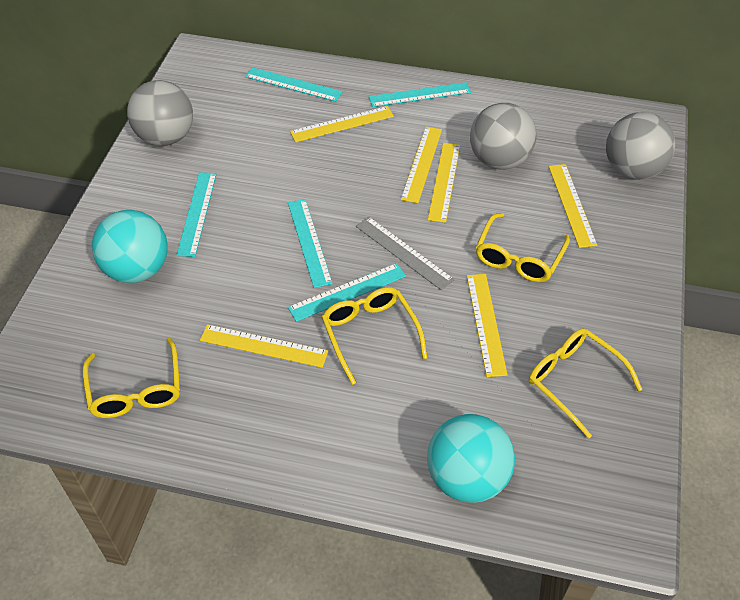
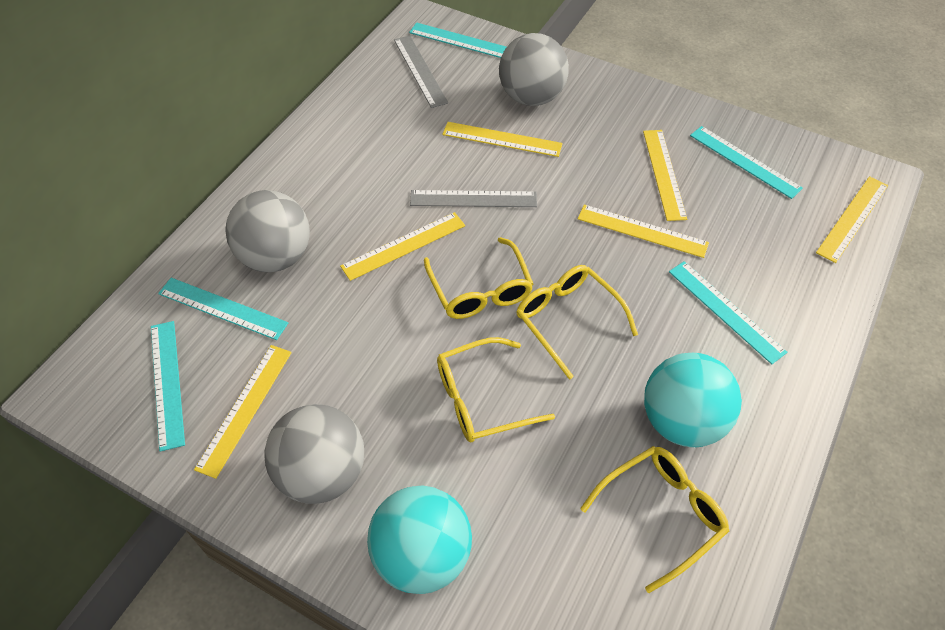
grey ruler: [356,217,454,290] = 1 -> [394,35,448,108] [410,190,537,207] = 2

